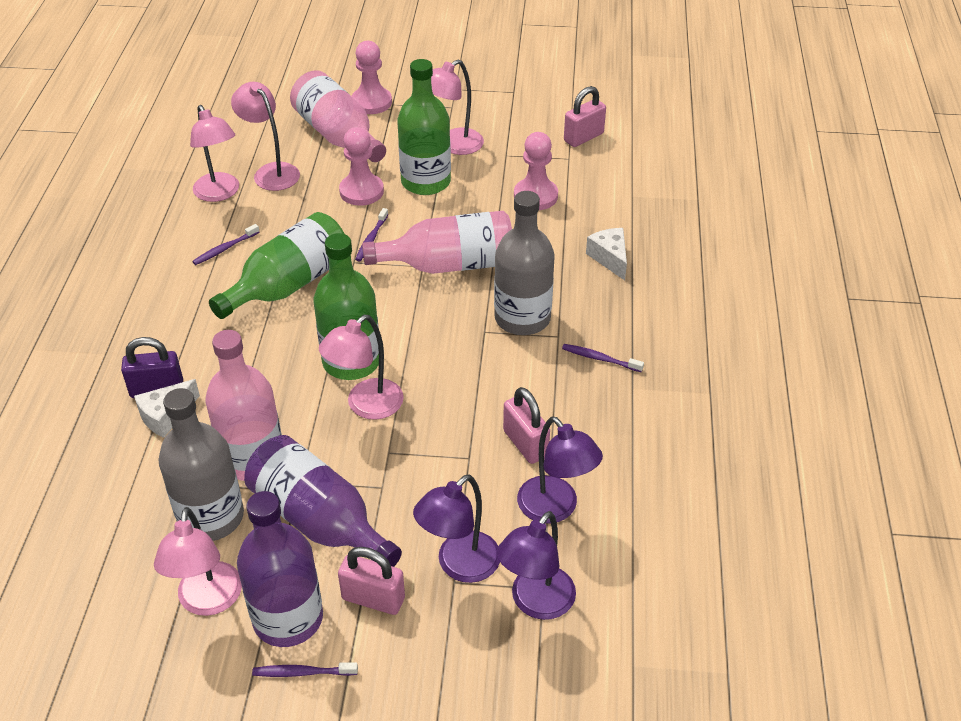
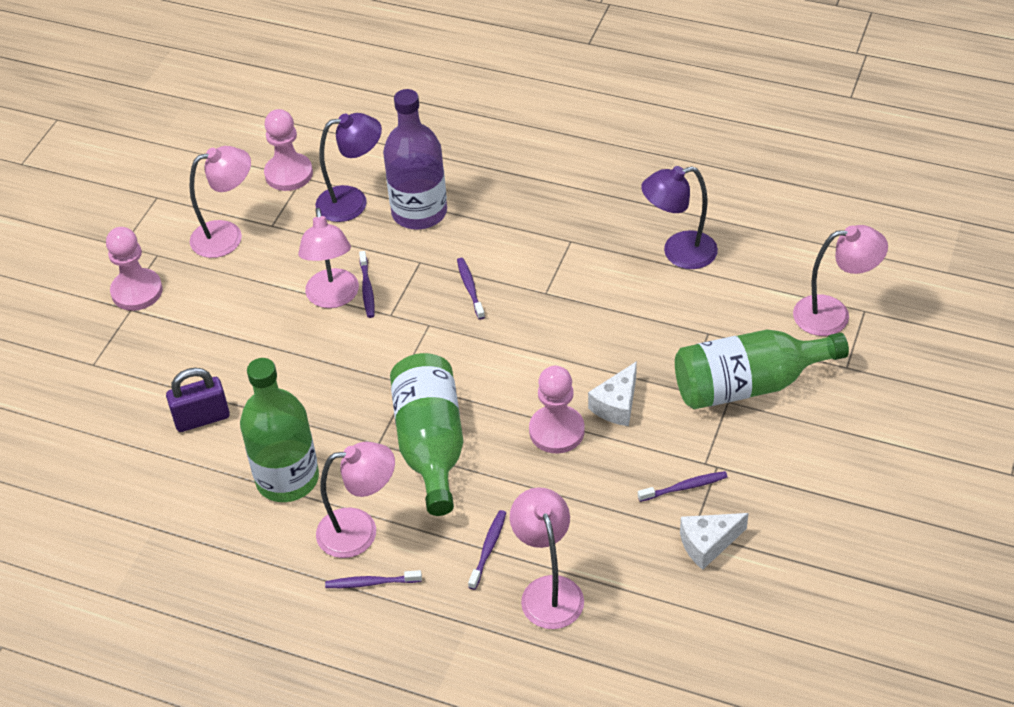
grey bottle: [158,388,244,541] [494,191,555,335] = 2 -> none = 0
pink bottle: [205,330,282,481] [290,70,386,162] [362,211,512,274] = 3 -> none = 0
pink padlock: [338,547,405,615] [503,387,550,464] [564,86,606,147] = 3 -> none = 0
purple bottle: [237,491,323,647] [244,435,402,567] = 2 -> [383,89,447,229] = 1
purple lamp: [413,475,500,583] [496,511,576,620] [517,416,603,524] = 3 -> [316,113,382,222] [641,166,718,269] = 2
purple toothbrush: [192,224,259,265] [252,662,358,677] [355,208,388,261] [562,344,644,372] = 4 -> [325,570,422,588] [359,251,375,318] [457,258,485,320] [468,510,506,590] [638,471,728,502] = 5

